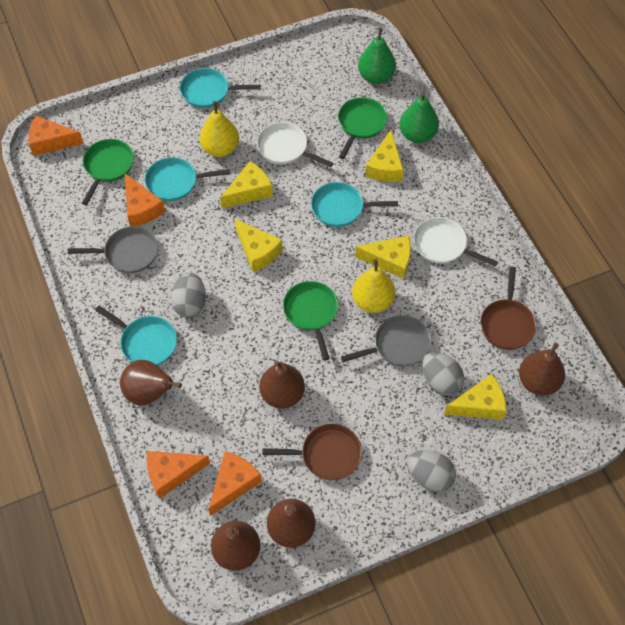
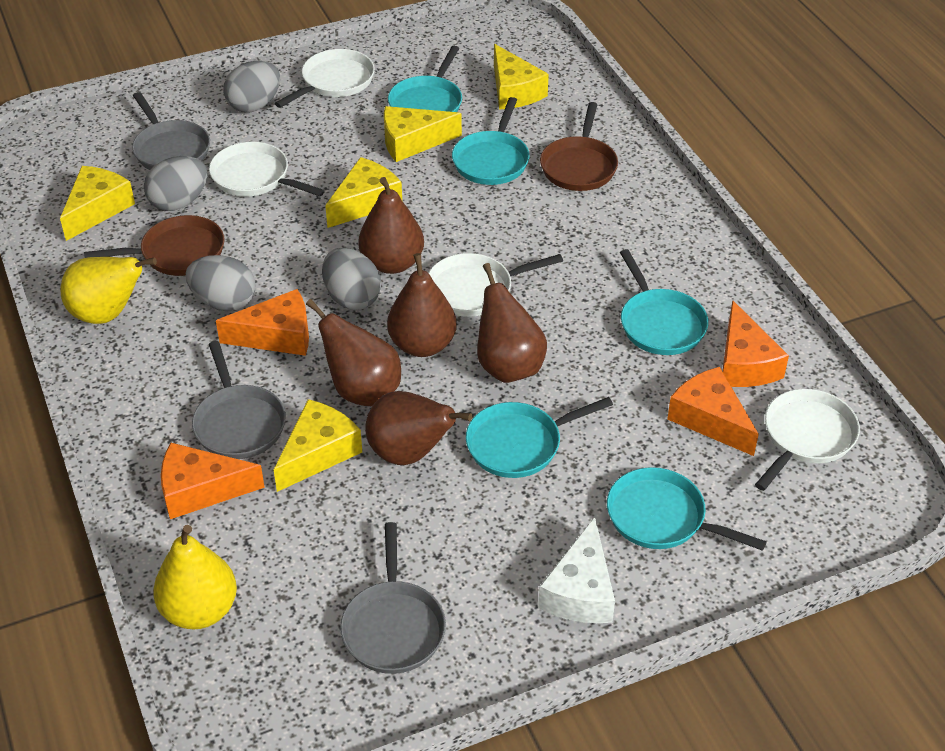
green pan: [82,139,134,205] [283,281,338,361] [338,97,388,159] = 3 -> none = 0
green pear: [358,28,396,84] [399,92,439,143] = 2 -> none = 0
grey egg: [171,273,206,318] [407,450,456,492] [422,352,464,396] = 3 -> [144,156,207,211] [186,255,255,311] [223,61,280,112] [322,248,381,310] = 4
grey pan: [68,226,158,273] [341,315,431,367] = 2 -> [132,92,210,170] [192,341,286,459] [340,522,446,674] = 3
turquoise pan: [95,306,177,365] [145,157,230,201] [180,68,261,108] [311,182,398,227] = 4 -> [388,46,462,112] [452,97,530,185] [466,397,613,478] [607,467,767,551] [620,249,709,355] = 5
white cheese: none = 0 -> [538,517,615,623] = 1
white pan: [257,122,333,167] [414,217,498,267] = 2 -> [209,142,325,197] [275,49,375,108] [429,253,563,317] [755,389,860,491] = 4

